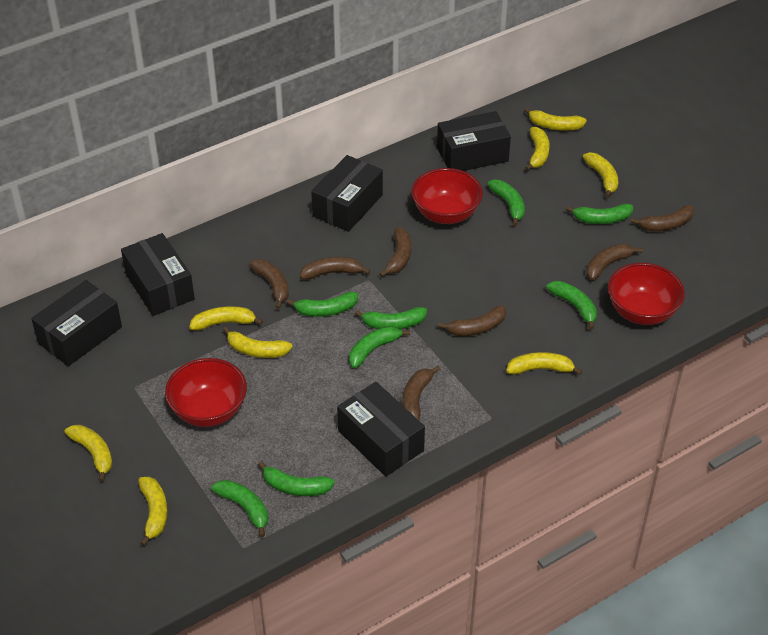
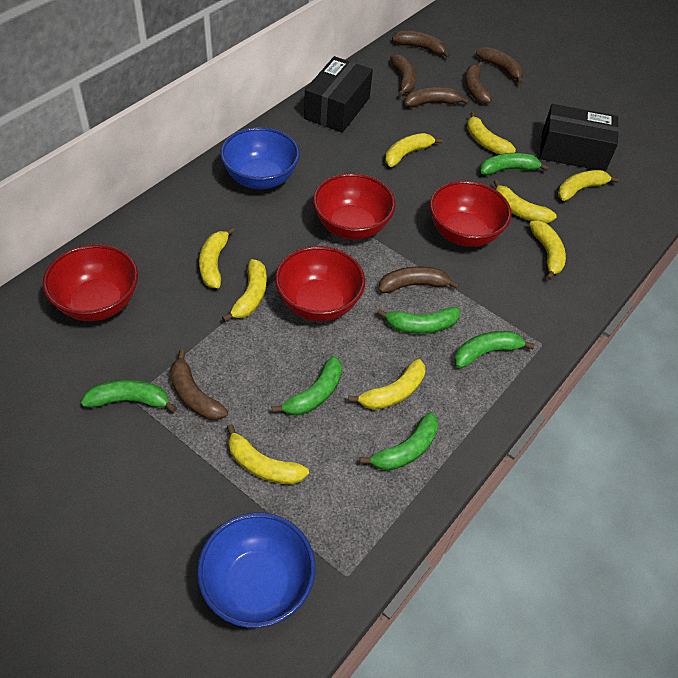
black box: [31,280,122,366] [121,233,195,316] [311,155,383,232] [337,382,425,477] [437,111,511,171] = 5 -> [304,56,373,133] [540,104,619,172] = 2
blue bowl: none = 0 -> [197,513,315,628] [220,127,300,189] = 2
green banana: [211,480,268,537] [258,461,335,496] [287,292,358,317] [349,326,410,368] [355,307,427,329] [488,180,525,226] [546,281,597,330] [566,204,633,224] = 8 -> [81,380,177,413] [272,356,342,415] [360,413,438,471] [377,307,460,334] [454,331,535,368] [480,153,549,175] = 6
red bowl: [165,358,247,427] [411,168,483,224] [608,263,685,325] = 3 -> [43,244,138,321] [275,246,365,321] [313,173,396,240] [430,180,512,247] = 4
yellow banana: [64,425,112,482] [138,477,168,546] [189,306,263,330] [223,327,293,358] [506,352,582,375] [524,107,587,131] [525,127,550,171] [583,152,618,198] = 8 -> [199,227,235,288] [222,259,267,322] [227,424,309,484] [348,359,425,410] [385,133,442,167] [467,112,516,154] [494,180,557,223] [529,221,566,280] [558,170,619,201] = 9

